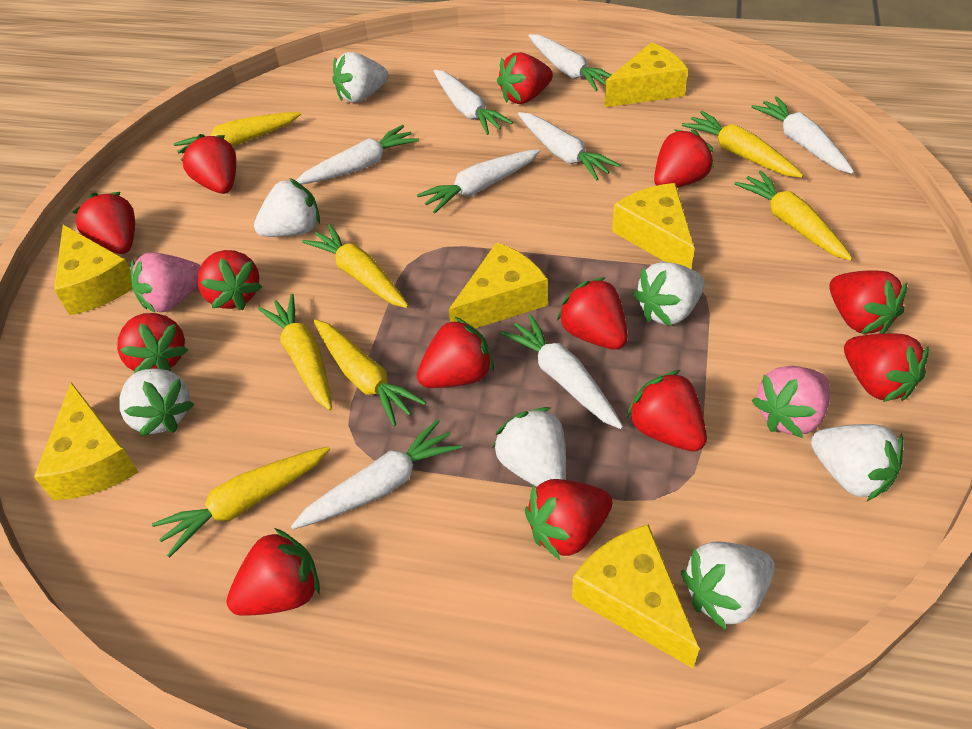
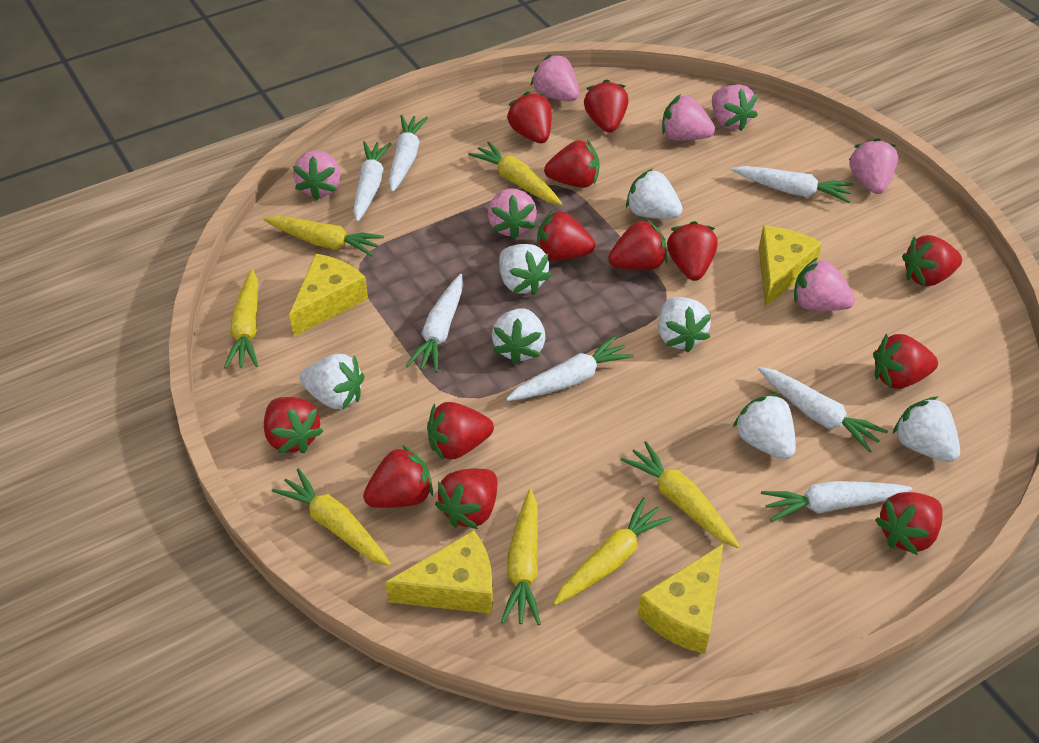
pink strawberry: [131,252,201,313] [752,366,830,438] = 2 -> [293,150,341,200] [488,188,537,240] [531,54,579,102] [662,94,715,141] [712,84,758,131] [794,257,855,311] [849,138,898,194] = 7
white carrot: [291,419,461,529] [296,125,419,184] [417,149,540,214] [434,70,513,135] [500,314,623,429] [518,112,620,181] [529,34,611,91] [751,96,854,174] = 8 -> [353,141,392,222] [389,115,428,192] [405,274,464,373] [506,335,634,401] [732,166,853,203] [758,367,888,453] [761,481,912,522] = 7
yellow cheese: [34,382,139,500] [54,225,132,315] [449,242,548,328] [572,524,700,668] [604,42,688,107] [612,183,695,269] = 6 -> [289,254,368,336] [385,530,493,614] [638,544,723,654] [758,226,822,307] = 4

